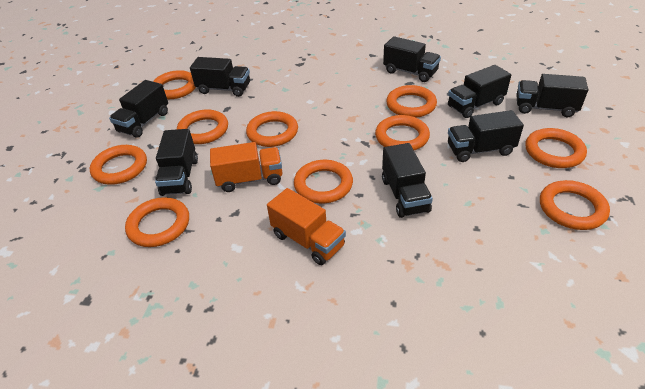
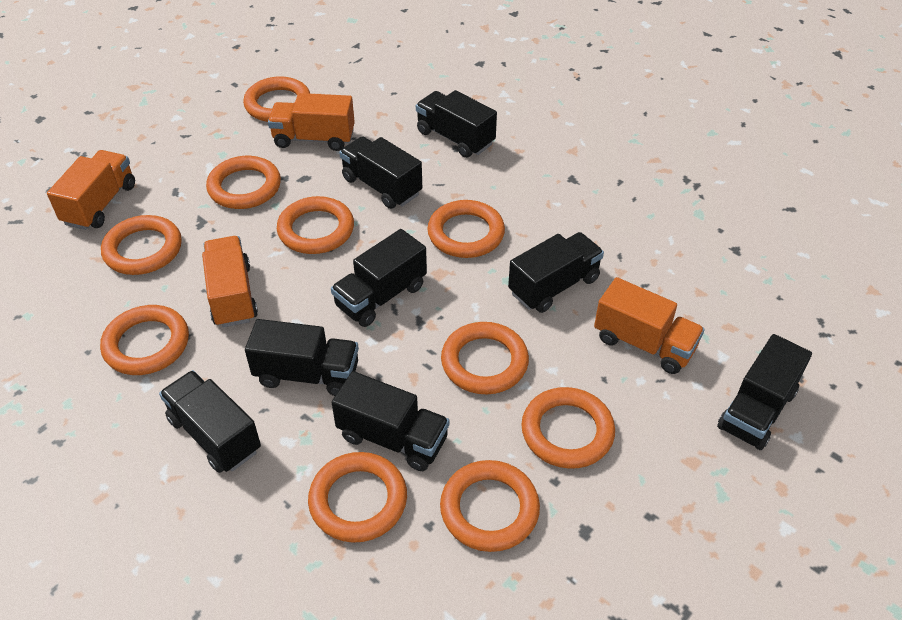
orange truck: [210,142,282,192] [267,188,346,265] = 2 -> [47,150,135,230] [202,236,258,327] [268,93,355,151] [594,277,705,374] = 4

